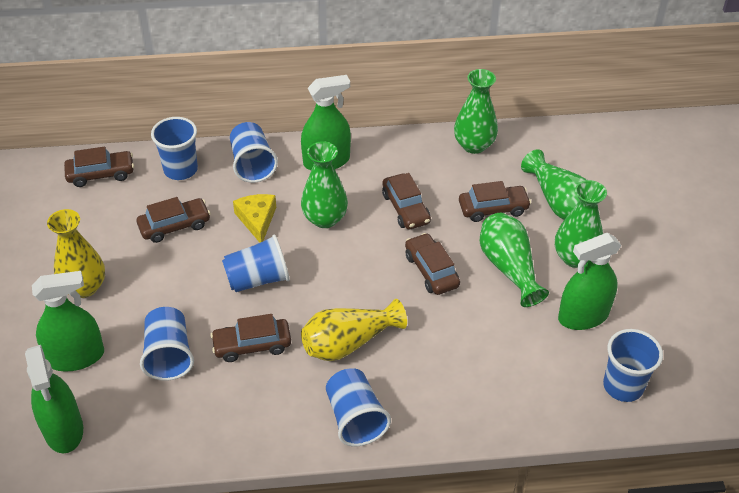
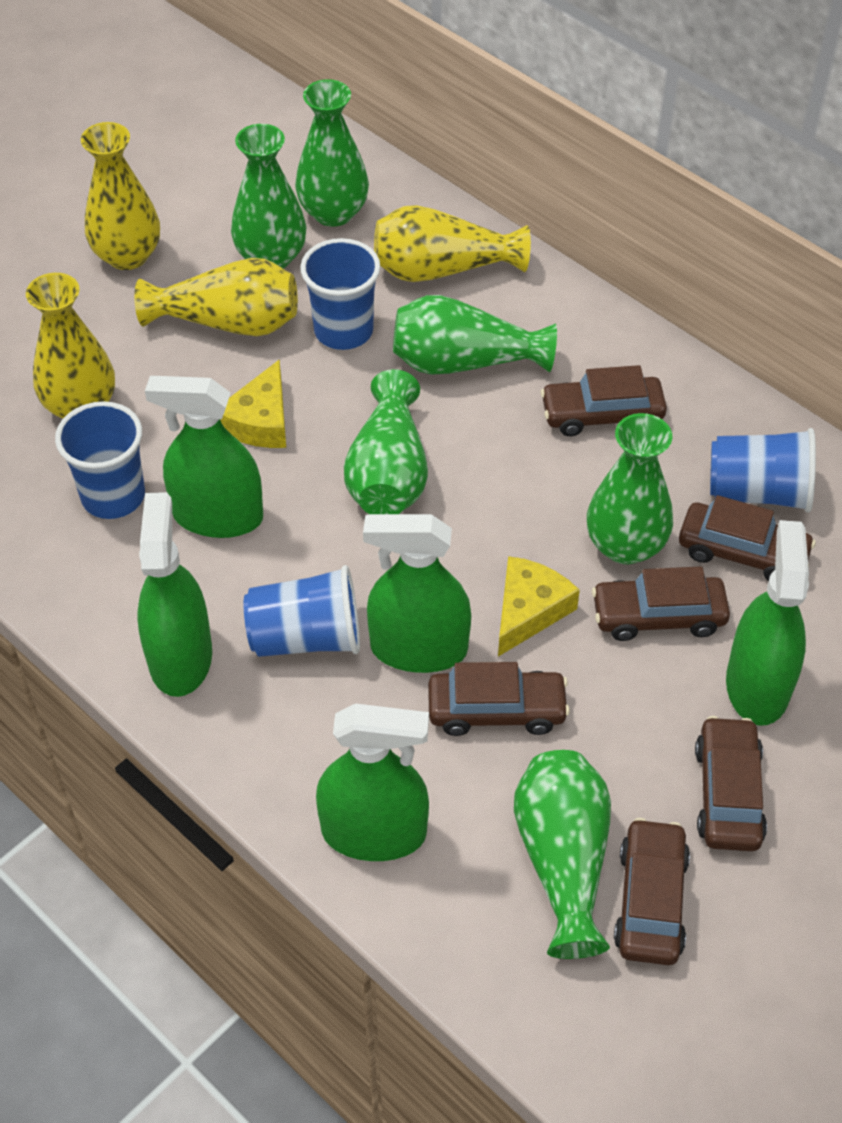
blue cup: [140,307,194,381] [151,117,198,180] [222,235,290,292] [230,122,278,183] [326,368,391,447] [603,329,663,402] = 6 -> [55,401,145,519] [244,565,360,657] [300,238,381,350] [710,428,816,512] = 4
green spray bottle: [25,345,83,453] [32,271,104,371] [301,75,351,170] [558,233,621,330] = 4 -> [138,492,212,697] [145,376,263,538] [316,703,429,861] [363,514,471,673] [726,520,809,726] = 5
green vase: [301,141,348,228] [454,69,498,154] [480,213,549,307] [521,149,587,220] [555,180,607,268] = 5 -> [231,124,306,269] [295,79,369,227] [344,369,428,514] [393,295,557,375] [514,750,611,959] [587,413,673,564] = 6
yellow cheese: [233,194,276,242] = 1 -> [220,359,286,448] [498,556,580,657] = 2
yellow vase: [47,209,105,298] [301,299,407,361] = 2 -> [26,273,115,418] [81,122,160,270] [134,258,298,336] [374,205,531,282] = 4

